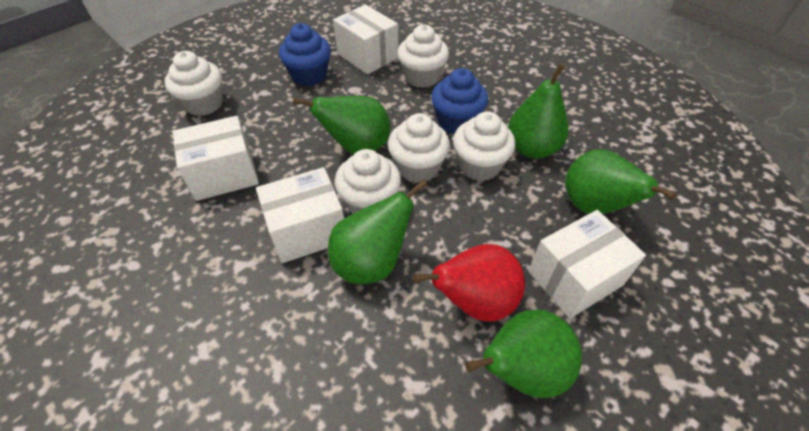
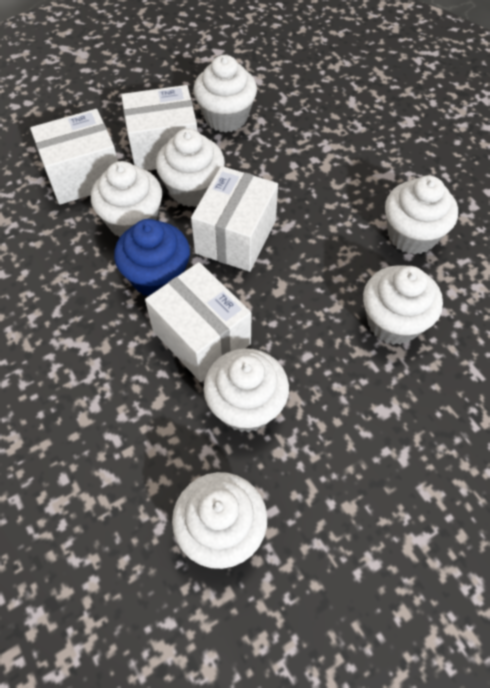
blue cupcake: [279,23,331,86] [431,68,488,134] = 2 -> [114,219,190,296] = 1
green pear: [293,96,391,154] [328,179,428,284] [465,309,582,398] [508,63,569,159] [565,149,677,214] = 5 -> none = 0
red pear: [413,244,525,322] = 1 -> none = 0
white cupcake: [165,51,223,116] [334,149,401,214] [388,113,450,183] [397,25,449,88] [453,112,515,181] = 5 -> [91,161,162,238] [156,128,225,207] [172,472,267,569] [193,55,257,132] [204,348,289,432] [363,265,443,345] [385,175,458,254] = 7

